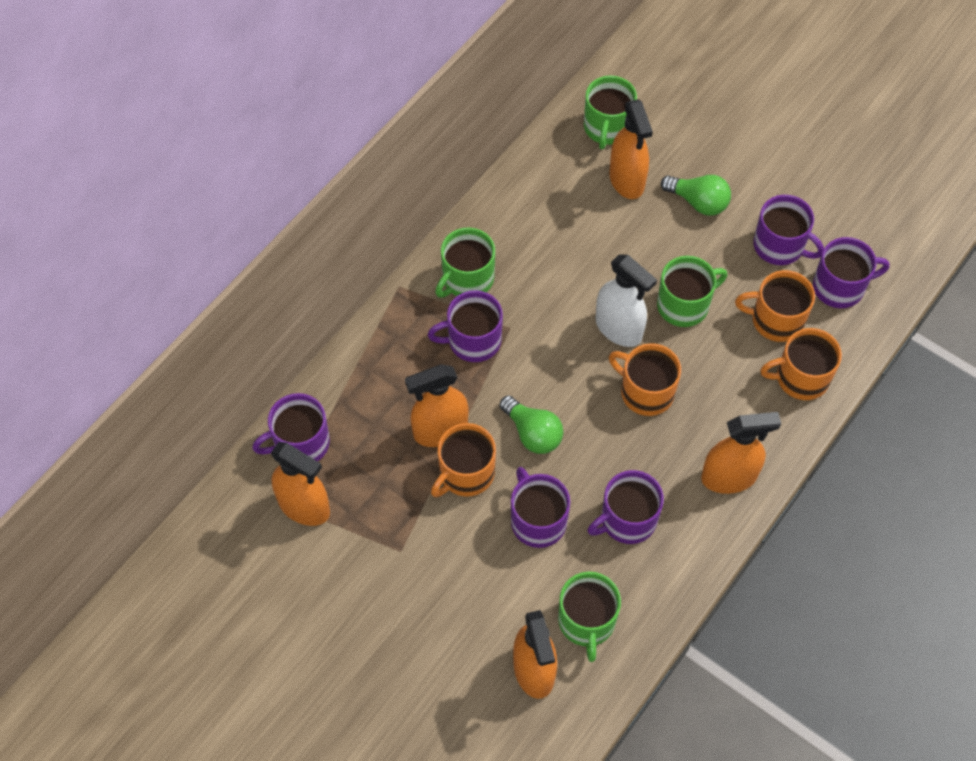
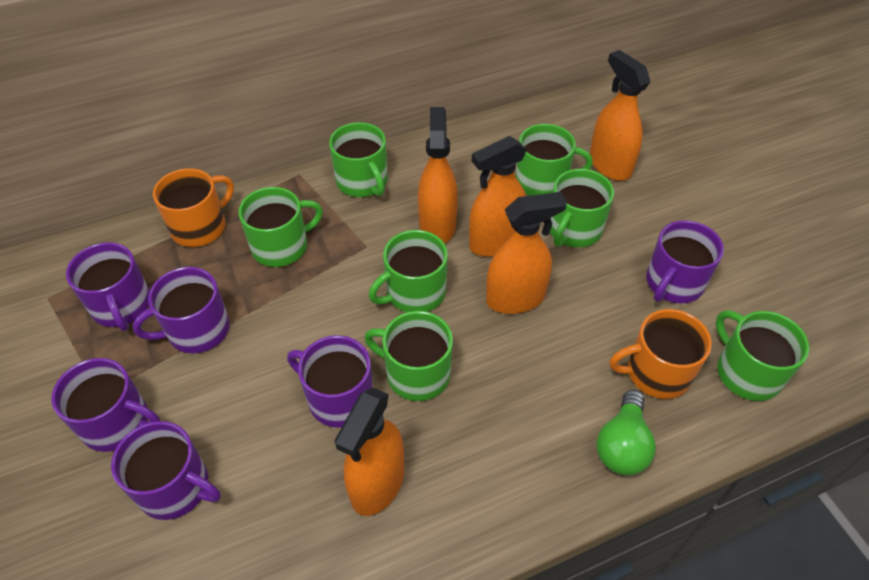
green light bulb: [500,395,563,454] [661,175,731,216] = 2 -> [596,390,656,475] = 1
green mug: [435,227,495,297] [558,572,621,662] [584,76,637,149] [657,256,727,327] = 4 -> [239,187,323,267] [329,122,388,197] [365,311,453,401] [369,230,448,312] [516,124,593,196] [550,169,614,247] [716,310,809,401] = 7
orange mug: [431,423,496,497] [609,343,681,416] [735,270,815,342] [760,328,842,400] = 4 -> [153,168,234,247] [609,309,712,399] = 2
white spray bottle: [596,254,657,347] = 1 -> none = 0

